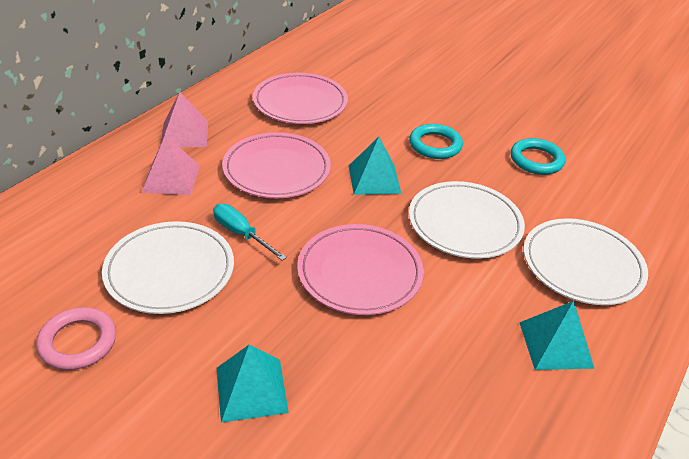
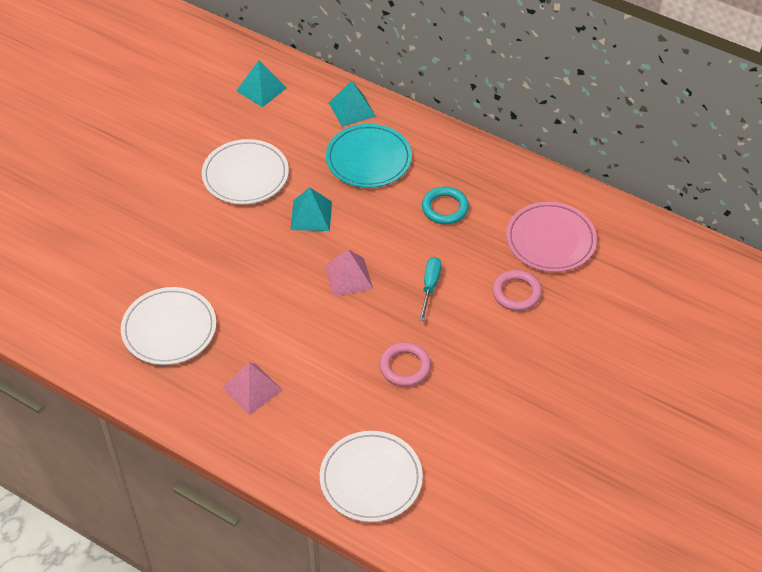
pink plate: [222,132,331,198] [253,73,348,124] [297,224,424,315] = 3 -> [506,202,597,272] = 1
pink ring: [36,307,116,370] = 1 -> [379,342,431,387] [492,270,542,311] = 2
turquoise plate: none = 0 -> [326,124,412,188] = 1
turquoise ring: [409,124,463,159] [511,138,565,175] = 2 -> [422,187,469,224] = 1

